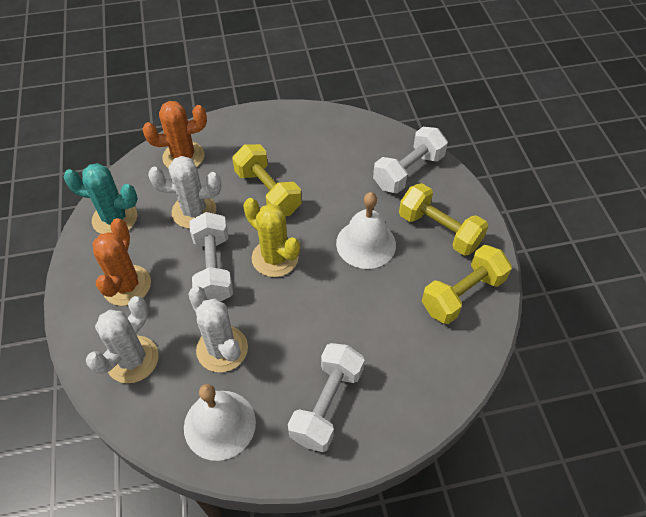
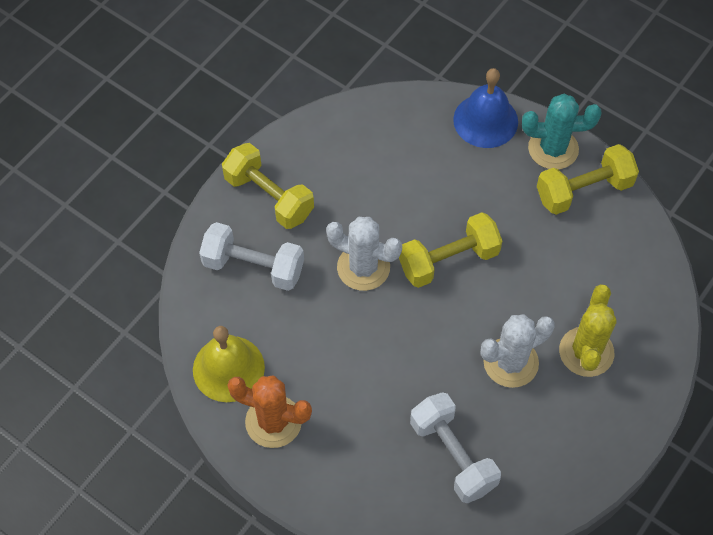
blue bell: none = 0 -> [453,68,518,148] = 1
orange cactus: [92,218,151,306] [143,101,207,168] = 2 -> [228,375,312,448] = 1
white bell: [184,384,256,461] [336,192,396,269] = 2 -> none = 0
white cactus: [86,296,159,383] [148,156,221,228] [188,287,248,372] = 3 -> [326,217,402,291] [481,314,555,388] = 2
white dumbbell: [189,212,233,302] [288,343,365,452] [373,127,448,194] = 3 -> [199,222,304,291] [410,392,501,503] = 2
yellow bell: none = 0 -> [193,326,265,402] = 1

